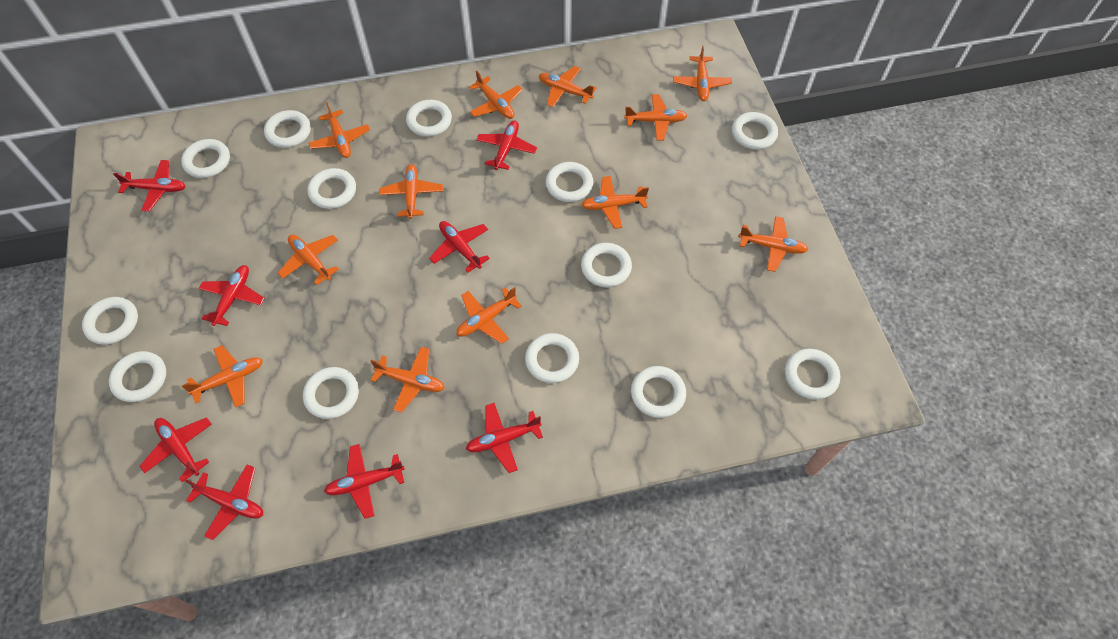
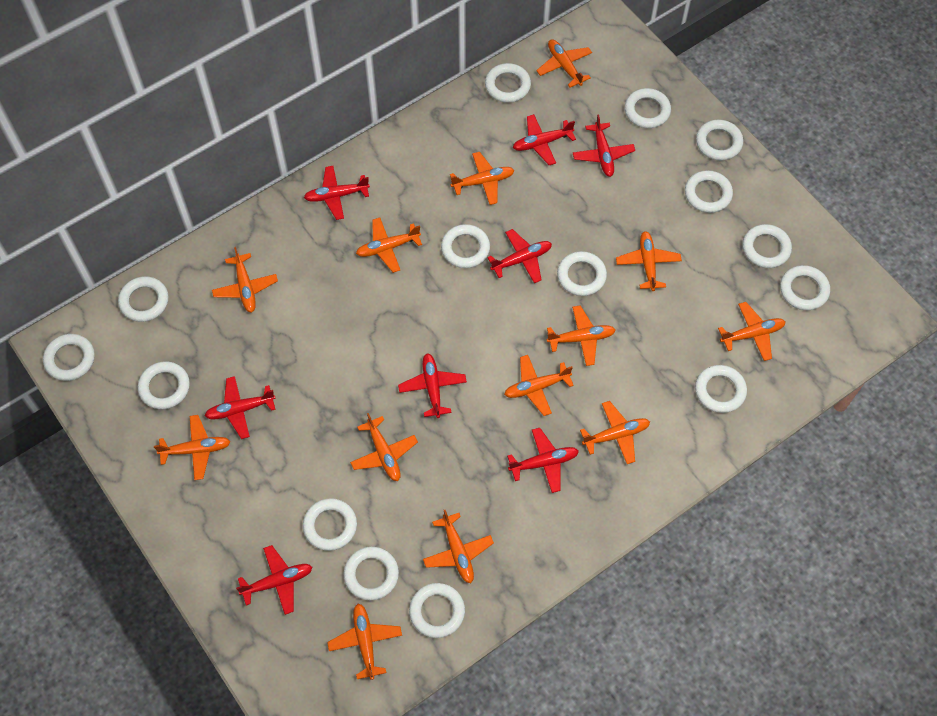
orange plane: [182,345,263,408] [278,234,339,285] [309,102,370,158] [370,347,445,413] [379,164,443,219] [456,287,522,344] [469,71,523,119] [539,66,596,107] [581,176,649,229] [624,94,687,141] [673,46,732,101] [739,216,808,272] = 12 -> [154,415,230,480] [212,247,278,313] [327,604,402,680] [350,413,418,481] [356,217,422,273] [423,510,494,583] [450,152,514,205] [504,355,574,416] [536,39,592,88] [546,305,615,366] [580,401,650,464] [616,231,682,291] [718,302,785,361] = 13
white ring: [82,297,138,345] [109,351,166,402] [181,139,230,178] [264,110,311,148] [303,367,359,419] [308,168,356,209] [406,100,452,137] [525,333,579,383] [546,162,593,202] [581,243,632,287] [631,366,686,418] [732,112,778,150] [785,349,840,400] = 13 -> [43,334,95,381] [118,276,169,322] [138,361,190,409] [303,498,357,551] [344,547,399,600] [409,583,465,638] [441,224,490,268] [485,63,531,103] [557,251,607,296] [625,88,671,128] [685,170,733,213] [695,365,747,413] [696,119,743,160] [743,224,792,268] [780,265,830,310] = 15

